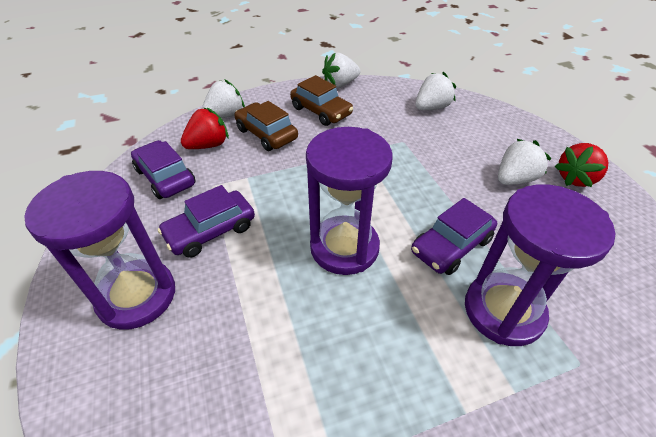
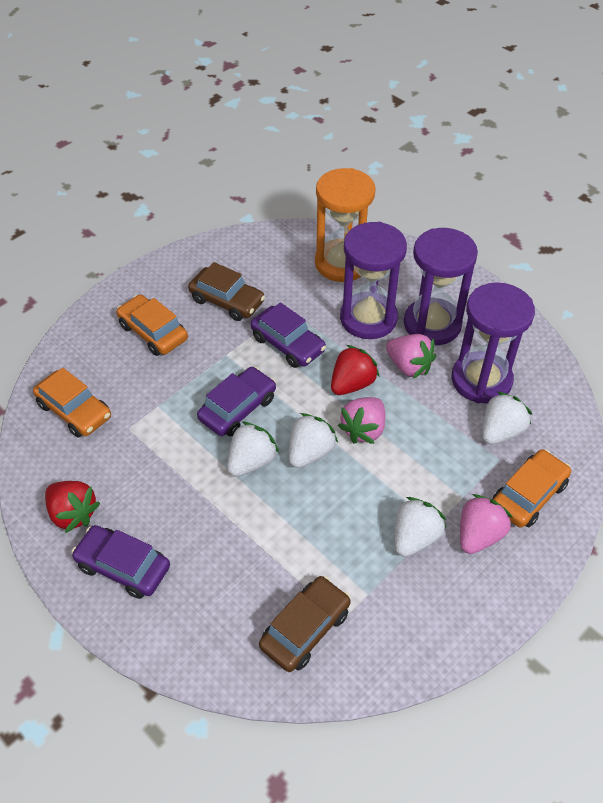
orange car: none = 0 -> [33,368,111,437] [117,294,188,356] [492,449,571,528] = 3
orange hourglass: none = 0 -> [315,168,376,282] = 1
pink strawberry: none = 0 -> [338,397,385,444] [386,334,436,378] [460,494,513,554] = 3

